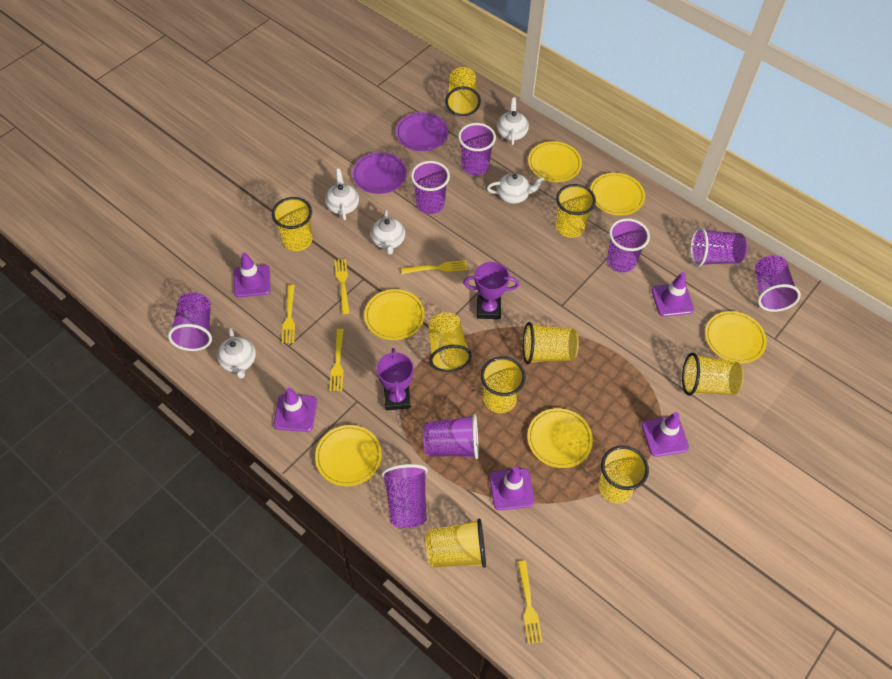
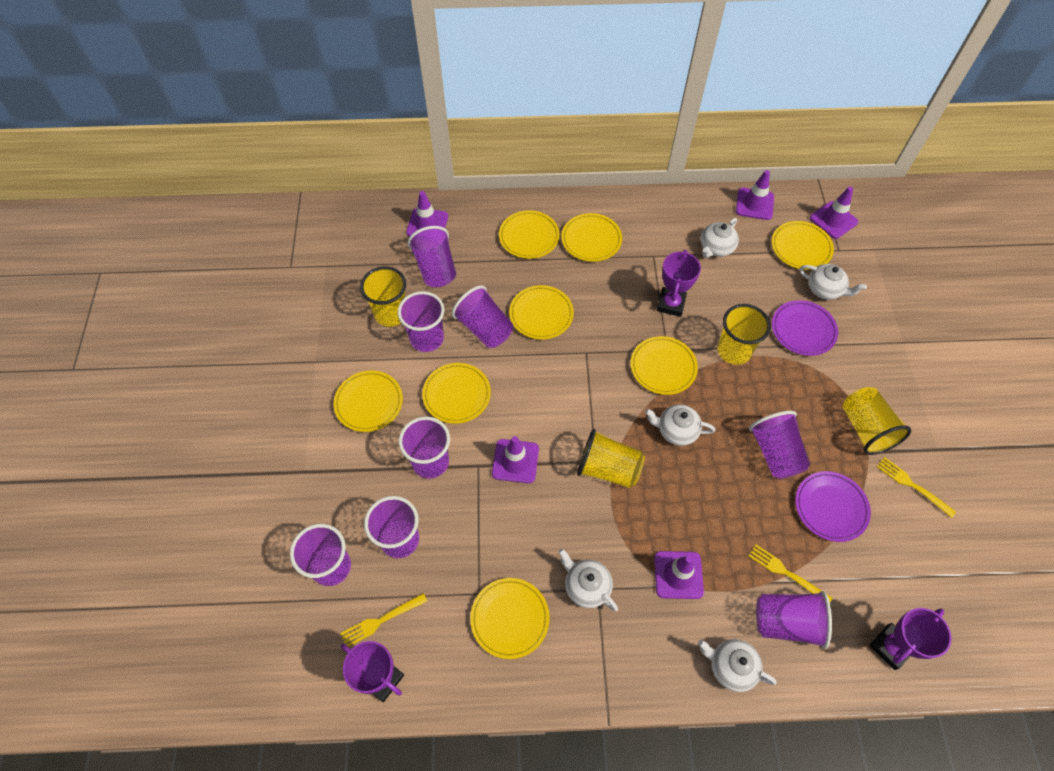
purple trophy: [377,348,414,410] [463,262,519,319] = 2 -> [341,641,404,702] [657,250,701,317] [869,608,951,670] = 3
yellow cup: [272,197,312,251] [426,518,486,568] [429,312,472,372] [445,67,481,116] [481,356,526,413] [523,322,579,364] [556,184,596,238] [599,446,649,504] [682,353,744,396] = 9 -> [360,266,406,327] [577,429,645,488] [717,304,771,365] [843,387,911,455] = 4
yellow fork: [282,285,295,343] [330,329,344,391] [334,259,350,314] [401,260,468,274] [518,560,542,644] = 5 -> [340,593,427,647] [749,544,833,603] [877,457,956,518] = 3
yellow plate: [315,425,382,486] [364,289,425,340] [527,408,593,468] [528,141,582,182] [590,173,645,216] [705,311,767,363] = 6 -> [334,370,403,432] [422,363,491,424] [470,578,550,659] [499,210,560,259] [509,285,574,340] [561,213,622,262] [631,336,698,395] [772,221,834,270] = 8

